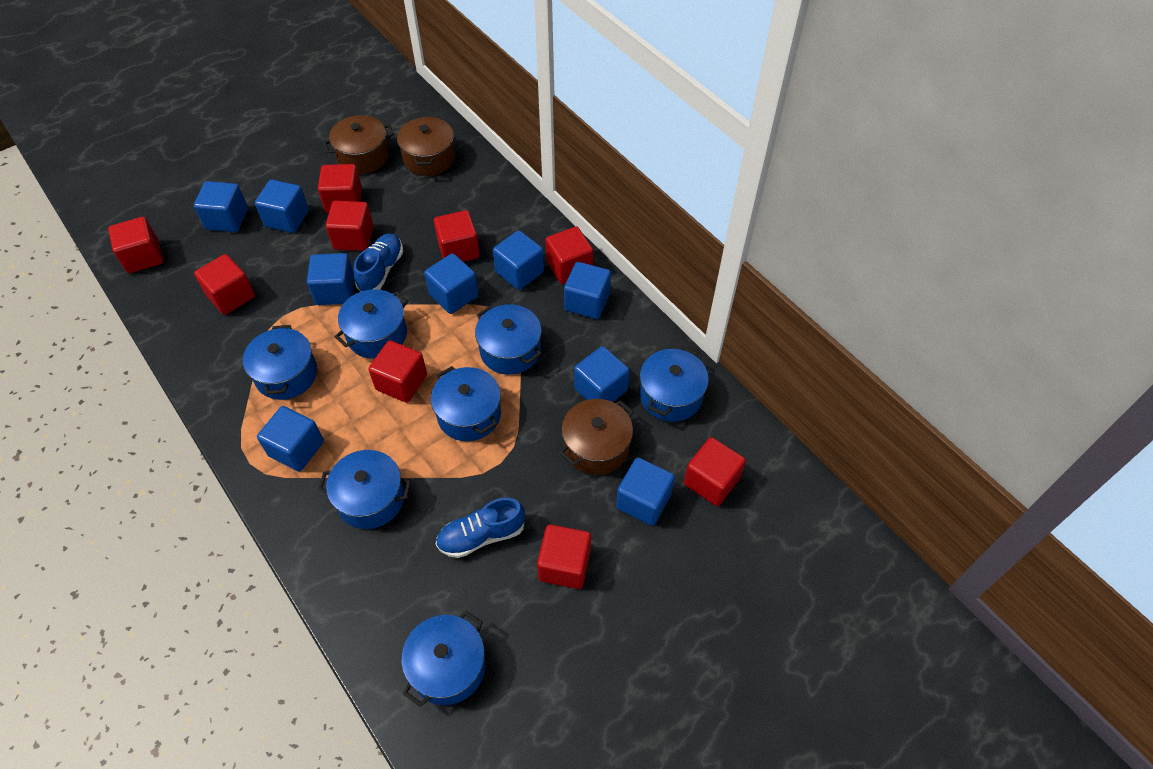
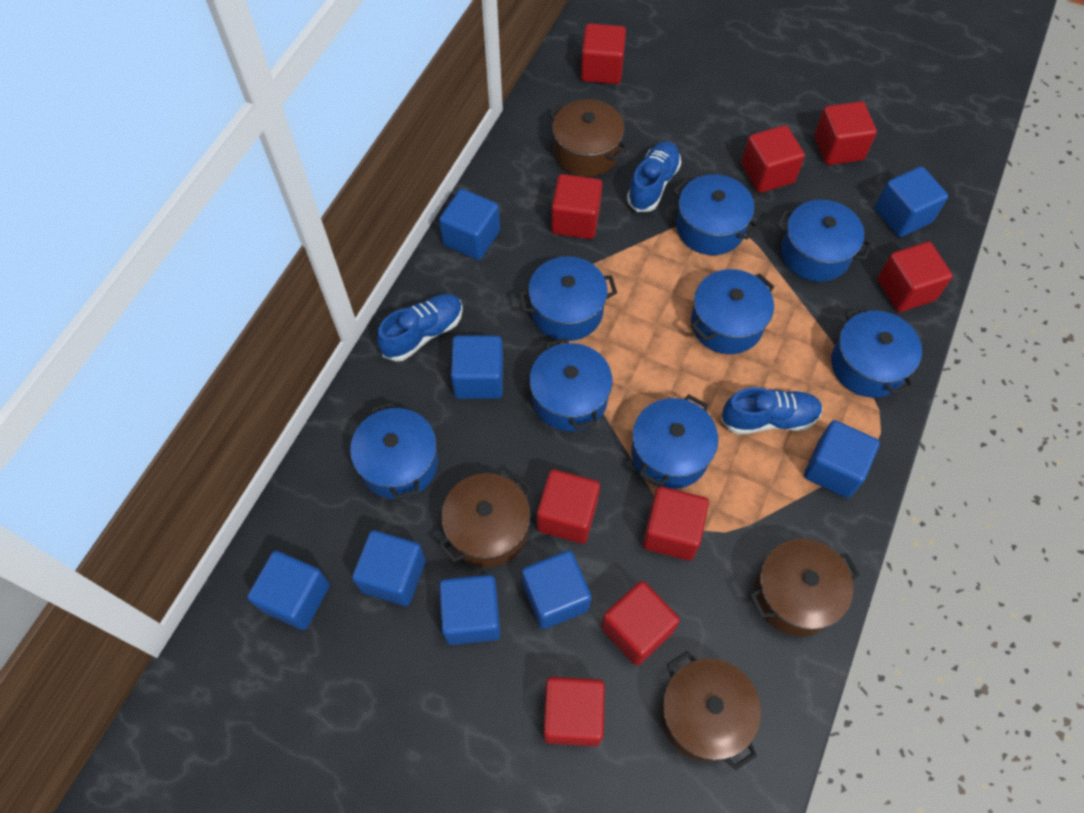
blue cube: [194,181,248,232] [255,180,309,233] [257,406,324,472] [307,253,355,305] [424,253,478,314] [493,230,544,290] [564,262,611,319] [574,346,630,402] [616,457,675,526] = 9 -> [247,551,330,630] [352,530,426,606] [439,189,500,260] [439,575,501,645] [451,336,504,399] [522,550,592,629] [804,420,880,498] [875,166,948,237] = 8
blue pot: [243,325,317,400] [318,450,411,529] [334,289,408,359] [401,611,486,707] [431,366,501,441] [475,304,542,375] [640,346,709,422] = 7 -> [350,402,438,500] [518,256,617,341] [529,338,613,431] [631,394,718,489] [673,174,759,255] [690,269,774,354] [776,200,872,282] [831,306,922,398] = 8
blue shoe: [353,234,403,292] [436,498,525,558] = 2 -> [377,294,463,361] [627,141,681,212] [721,387,823,434] = 3
brown pot: [323,115,394,174] [397,116,455,176] [559,399,634,475] = 3 -> [438,473,533,568] [549,99,628,177] [661,651,761,770] [750,539,860,636] = 4

